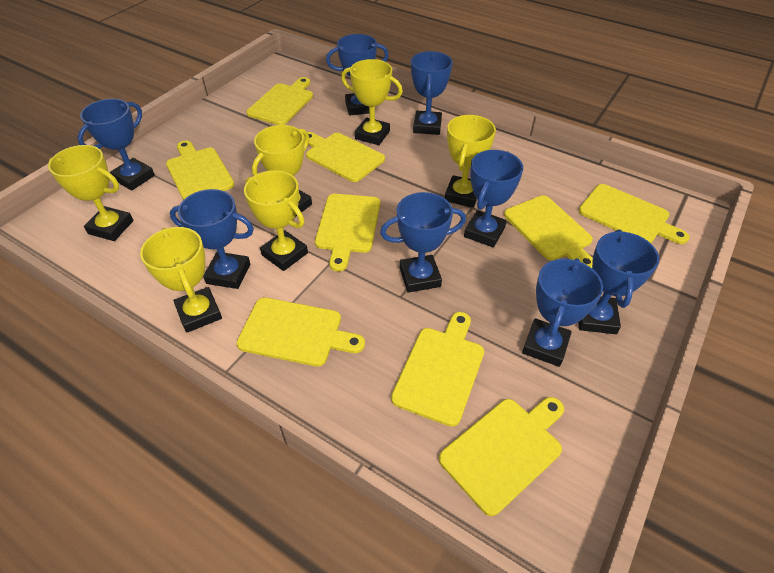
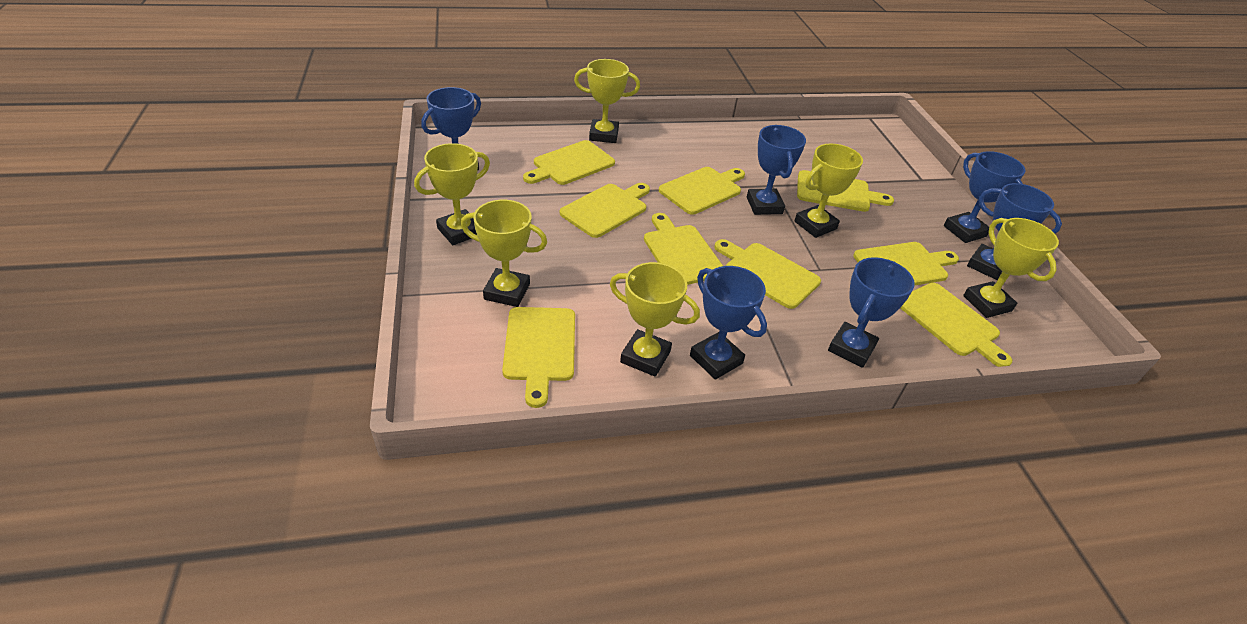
blue trophy: [78,99,155,191] [170,189,254,289] [326,34,389,116] [380,192,466,293] [411,51,453,135] [464,150,523,247] [522,258,603,367] [578,229,659,334] = 8 -> [421,87,481,170] [690,266,767,380] [747,125,806,215] [828,257,915,368] [944,151,1026,243] [967,183,1062,280] = 6

